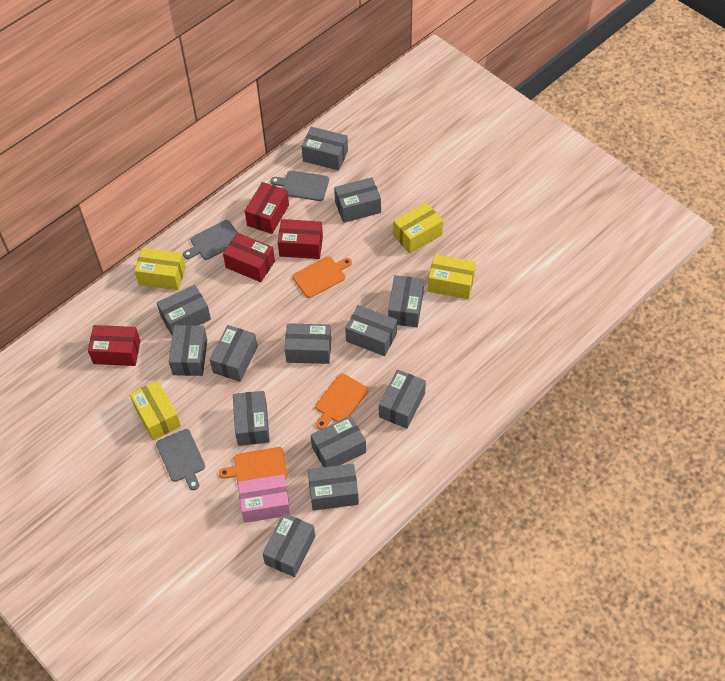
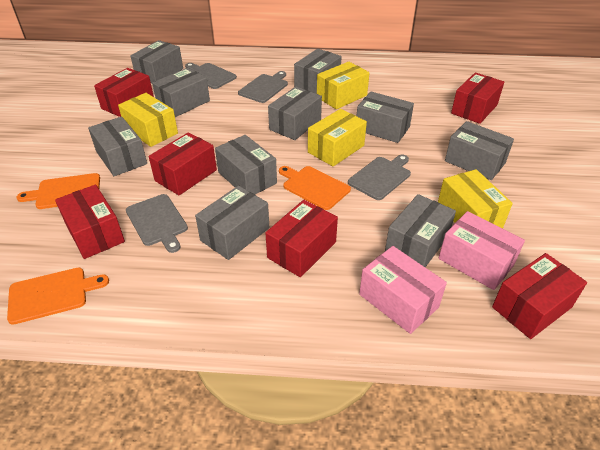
grey box: [157,285,211,335] [169,325,207,376] [210,325,257,382] [233,391,270,446] [262,513,315,577] [285,323,331,364] [302,127,348,171] [308,464,359,511] [310,416,366,467] [334,177,381,223] [345,305,397,356] [379,369,426,429] [388,275,424,327] = 13 -> [88,117,147,176] [131,40,183,84] [152,68,210,117] [195,186,269,260] [215,135,277,194] [268,87,322,140] [294,49,342,94] [357,92,414,143] [385,194,456,267] [445,121,514,180] = 10
grey cutting board: [156,429,205,490] [183,220,238,260] [270,170,329,201] = 3 -> [126,194,188,253] [185,63,237,89] [238,71,288,103] [348,155,411,200] = 4
pink box: [238,474,291,523] = 1 -> [359,246,447,334] [439,211,525,290] = 2
red box: [88,325,140,366] [223,233,275,282] [245,182,289,234] [278,219,323,259] = 4 -> [55,185,125,259] [94,68,154,117] [149,132,217,195] [265,200,338,277] [451,73,504,124] [492,253,587,339] = 6

